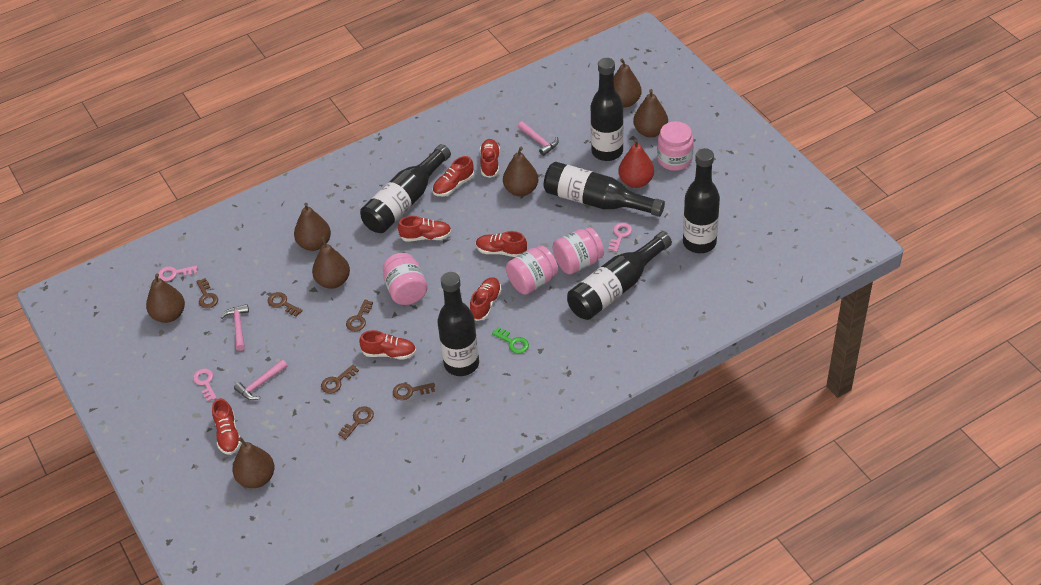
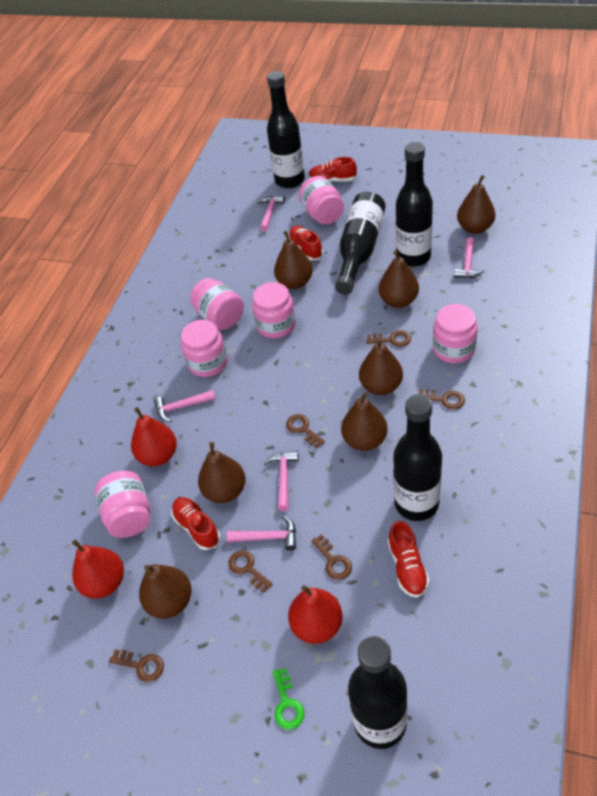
black bottle: [360,144,451,233] [437,272,479,376] [544,162,665,217] [567,232,672,320] [591,58,624,161] [683,148,720,253] = 6 -> [267,71,305,188] [335,192,386,295] [348,636,407,749] [393,394,442,521] [396,142,433,267] = 5
pink hammer: [220,304,249,351] [234,359,287,400] [518,121,559,156] = 3 -> [154,390,216,422] [227,516,296,551] [258,196,285,232] [264,451,299,511] [454,237,485,278] = 5
pink jar: [383,253,427,305] [506,245,558,295] [553,227,604,274] [657,121,694,171] = 4 -> [94,471,150,538] [181,320,228,377] [190,278,244,330] [252,282,296,338] [299,176,344,225] [433,304,478,363] = 6
pink key: [158,266,198,281] [193,369,217,402] [608,222,632,252] = 3 -> none = 0
red pear: [618,139,654,188] = 1 -> [72,539,124,599] [131,407,177,466] [288,585,343,644] = 3
red shoe: [212,398,241,455] [359,330,416,360] [398,216,452,242] [432,156,474,196] [470,277,502,321] [476,231,527,257] [480,139,500,178] = 7 -> [171,497,220,550] [288,226,323,261] [308,157,357,181] [388,521,429,598] = 4

